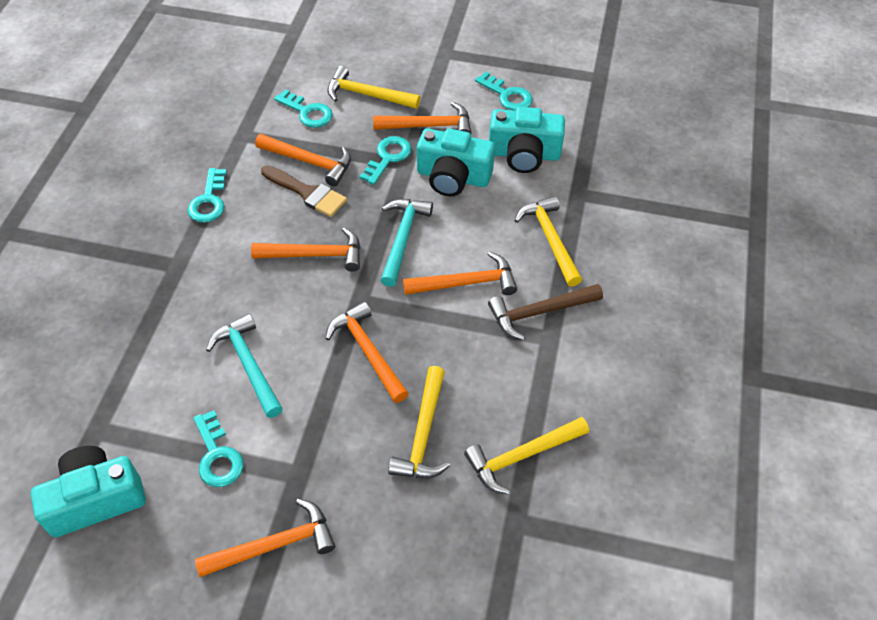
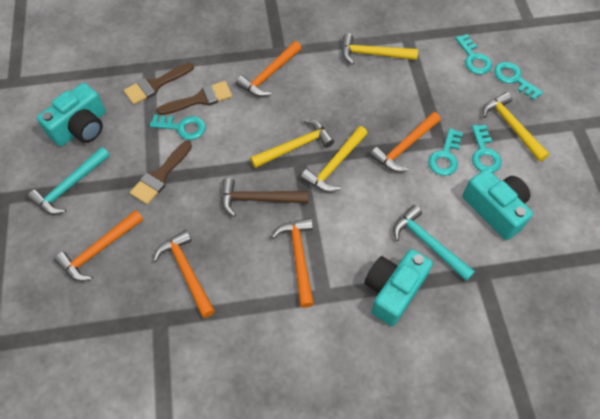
brown brush: [261,165,347,217] = 1 -> [124,62,194,105] [130,141,192,205] [157,81,232,115] = 3
orange hammer: [195,499,335,577] [251,227,360,272] [255,134,351,187] [325,302,409,403] [373,102,471,134] [403,251,517,295] = 6 -> [54,210,143,281] [153,230,215,318] [236,41,301,97] [271,218,314,308] [370,112,441,172] = 5

